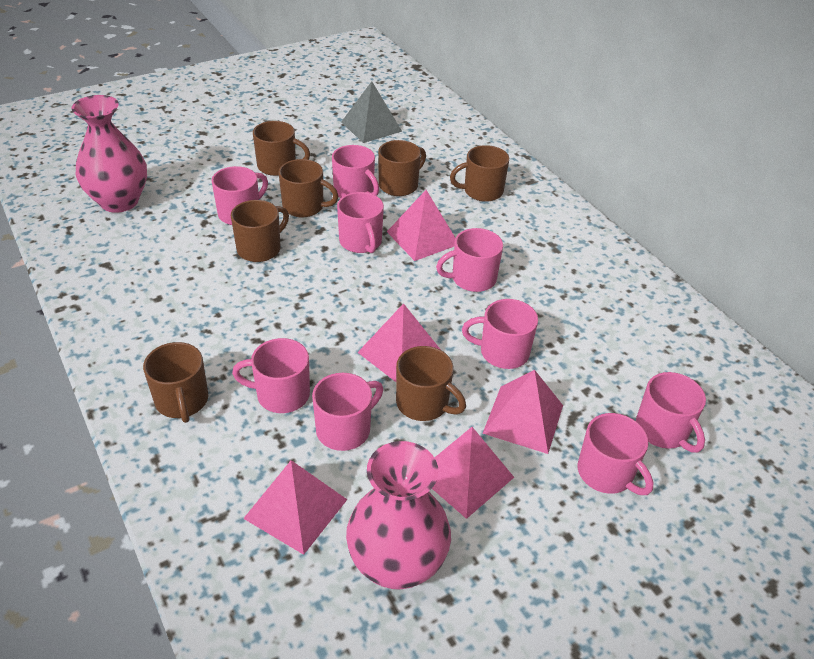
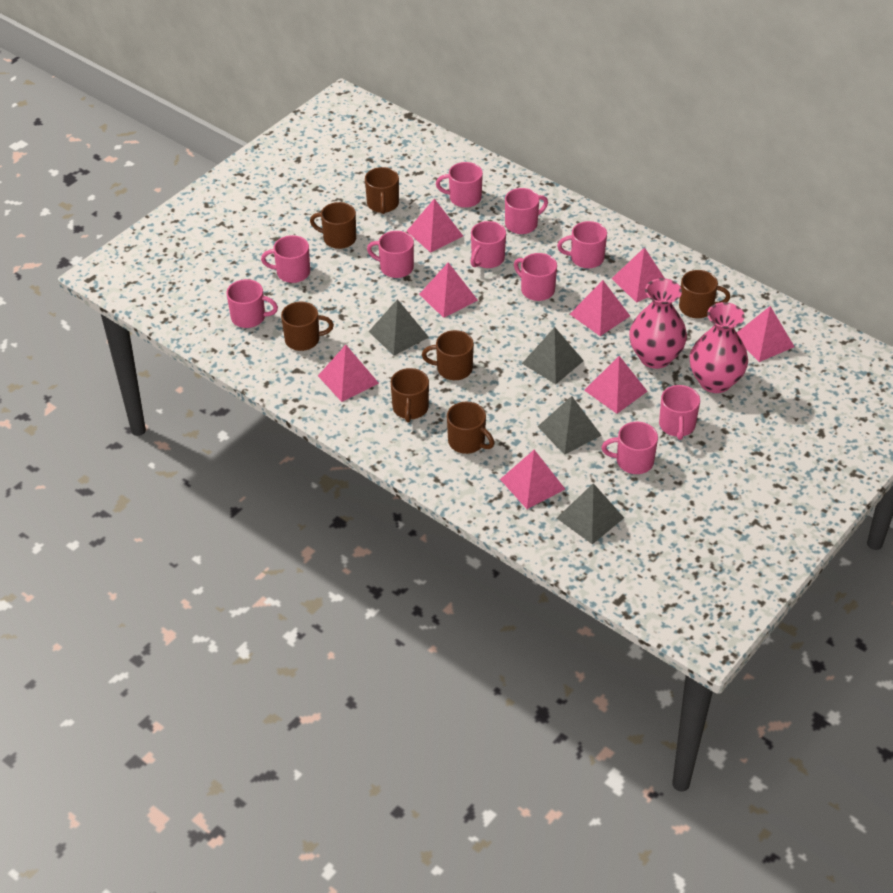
grey pyramid: [341,81,402,143] = 1 -> [369,299,429,356] [522,327,584,384] [537,396,602,455] [557,483,624,544] = 4
pink mug: [211,166,268,225] [232,338,310,413] [312,373,383,451] [332,145,379,198] [337,192,384,253] [436,228,503,292] [462,299,538,369] [578,413,654,495] [636,372,706,453] = 9 -> [226,279,278,328] [261,235,310,283] [367,231,414,278] [436,162,483,208] [471,221,506,268] [505,188,548,234] [514,253,557,301] [557,221,607,268] [602,422,658,474] [659,385,700,440] = 10
pink pyramid: [243,460,347,555] [357,303,441,382] [387,190,455,261] [432,427,514,519] [482,370,563,454] = 5 -> [318,345,379,402] [407,199,463,253] [419,262,478,318] [500,450,565,509] [570,280,630,336] [584,356,648,414] [611,247,664,303] [737,306,794,362] = 8

